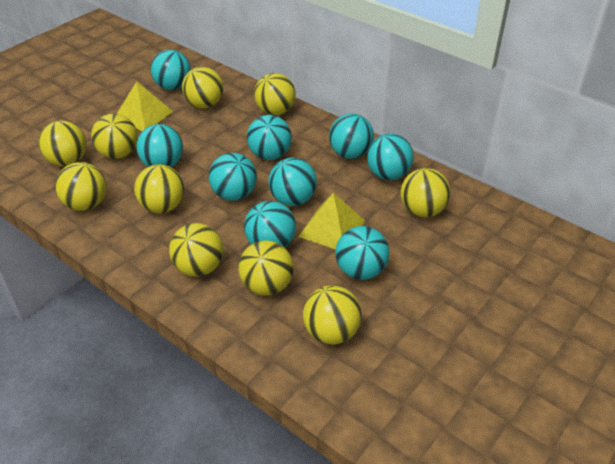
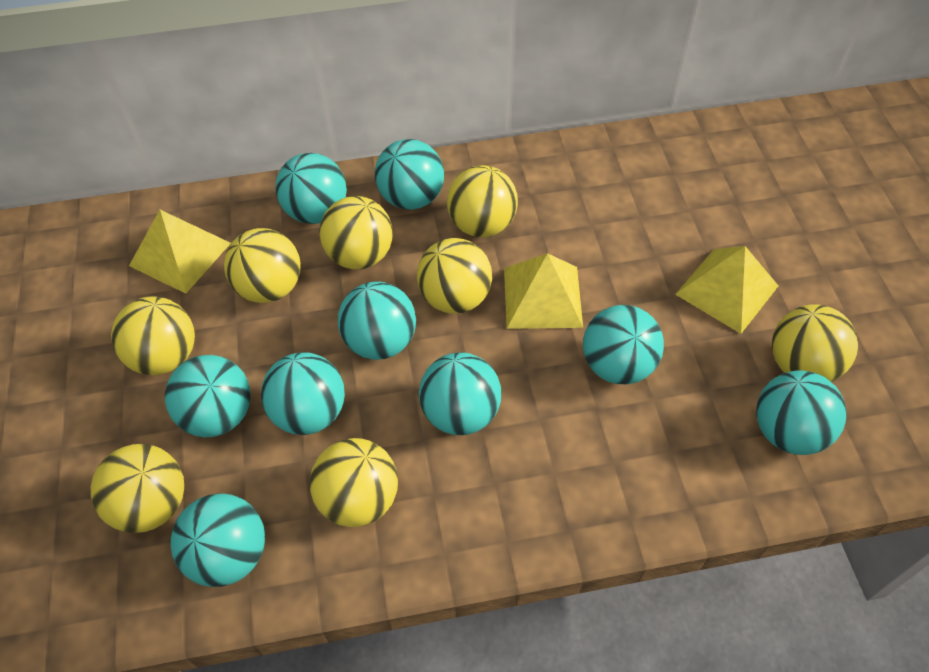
yellow ball: [38,121,87,166] [55,162,107,211] [91,114,138,159] [134,164,184,213] [169,223,223,277] [182,67,223,109] [238,240,294,296] [254,73,296,115] [303,285,362,345] [401,168,450,217] = 10 -> [91,444,184,533] [111,296,195,375] [224,228,301,303] [309,438,398,527] [319,196,393,269] [417,238,492,314] [447,165,518,237] [772,304,858,382] = 8
yellow pyramid: [117,81,173,131] [298,193,365,249] = 2 -> [129,210,231,294] [504,253,583,329] [675,246,778,334] = 3

